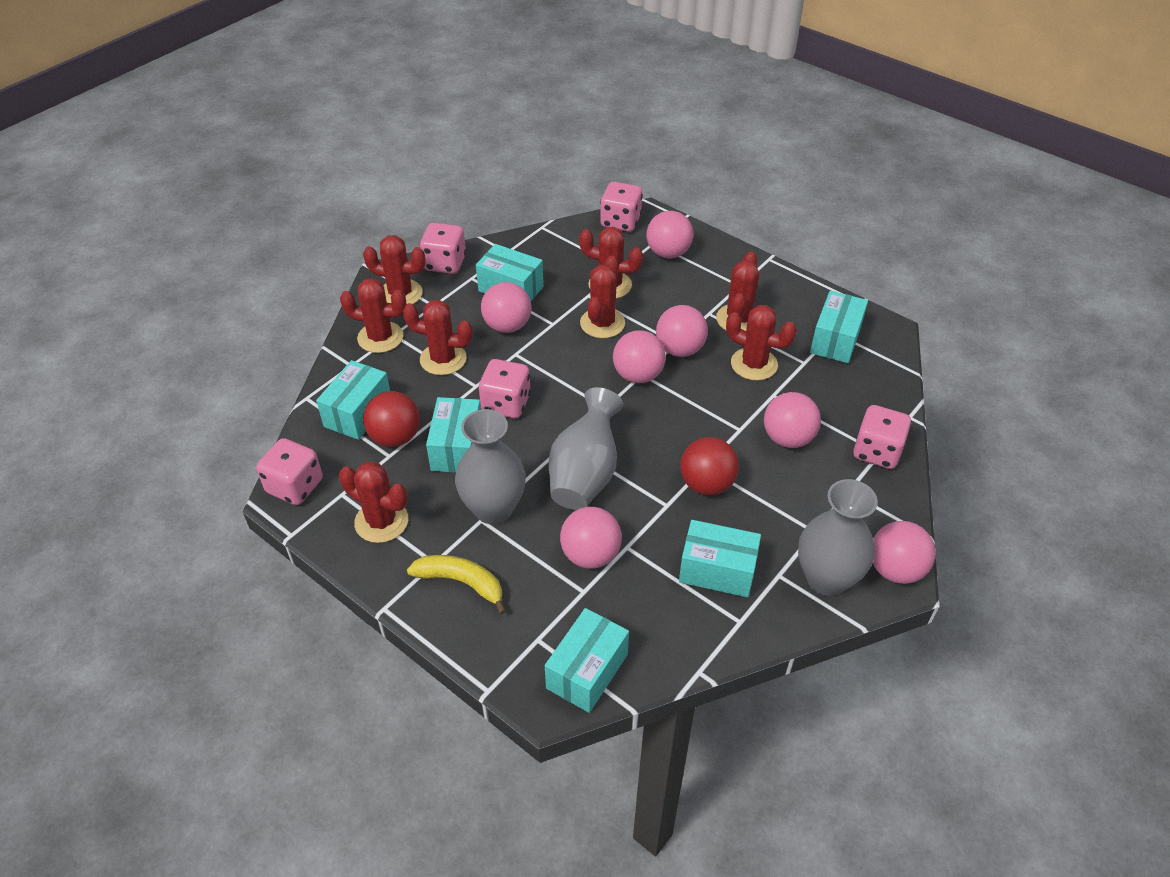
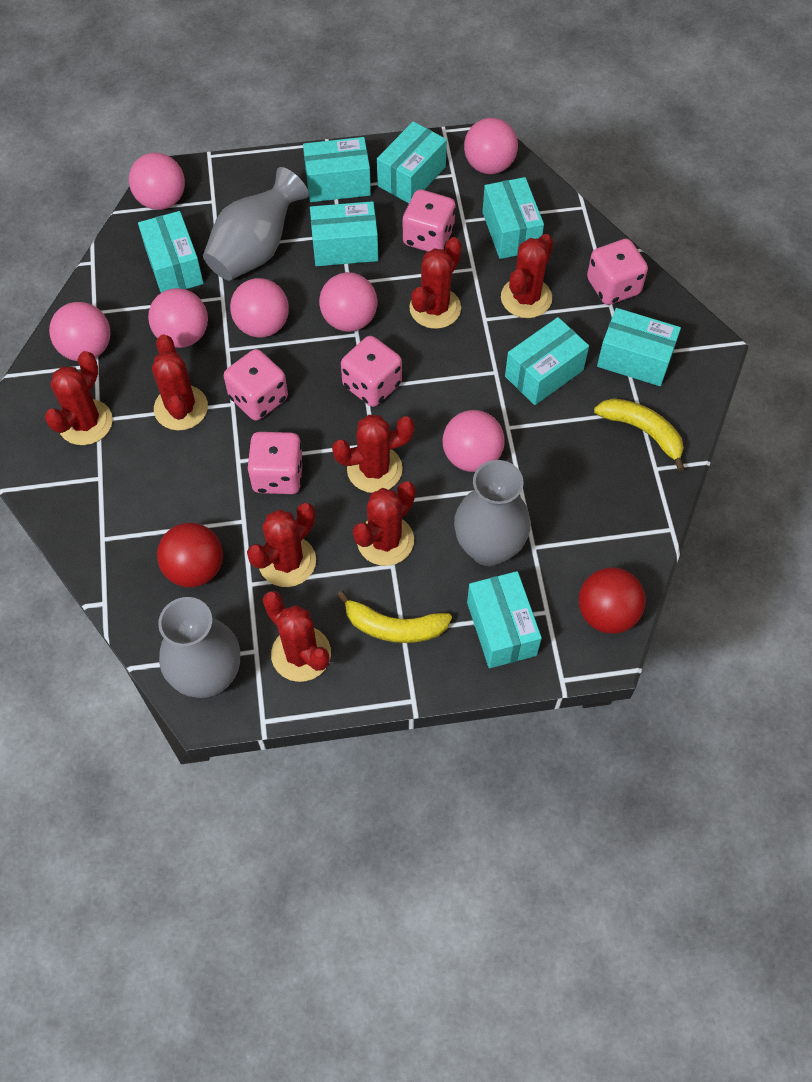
turquoise box: [316,360,390,440] [426,397,481,473] [476,244,544,301] [545,608,629,713] [679,520,761,597] [810,291,868,363] = 6 -> [138,211,204,293] [303,137,371,202] [310,201,378,266] [377,121,447,203] [467,571,542,668] [482,177,544,259] [505,317,589,405] [597,308,681,386] = 8
yellow banana: [407,555,506,615] = 1 -> [337,591,452,643] [594,398,685,471] = 2

